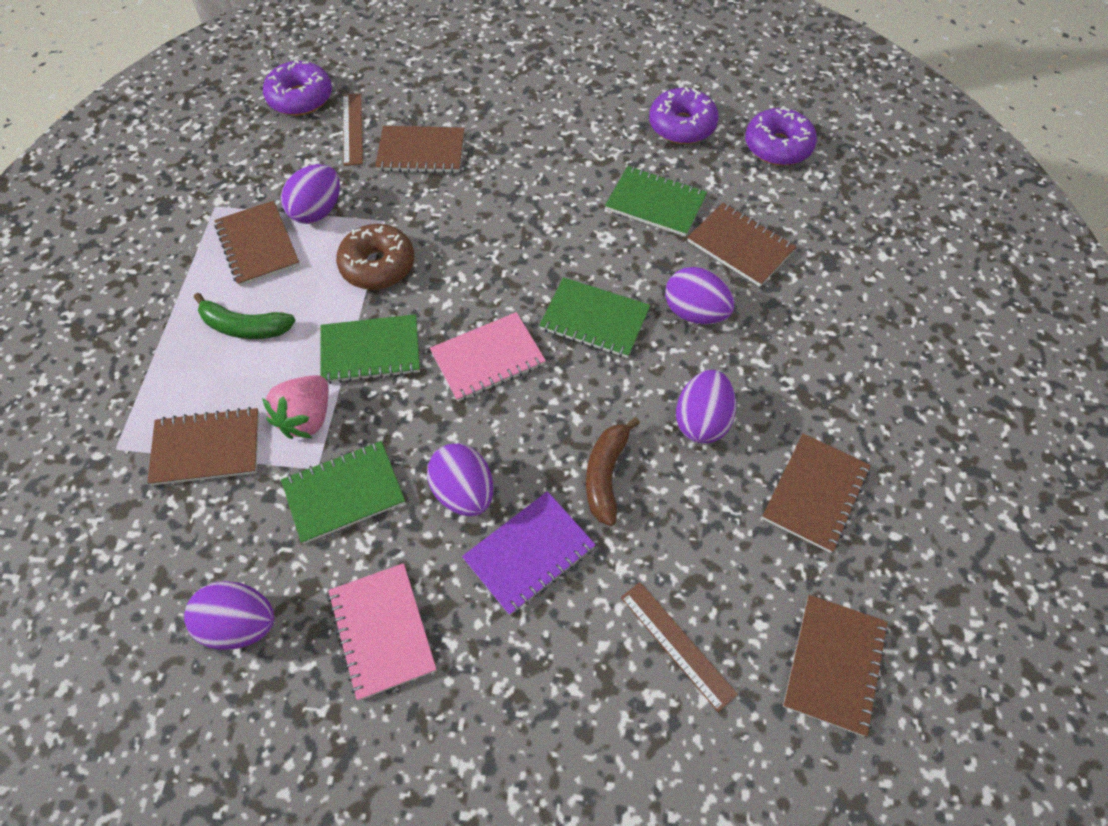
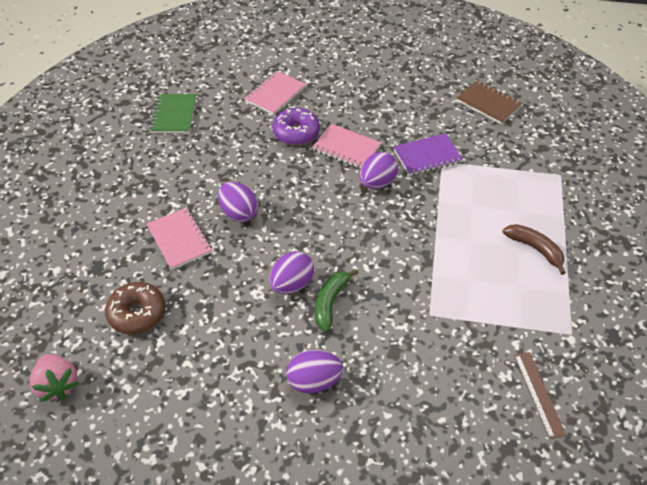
brown notebook: [147,407,259,485] [214,201,300,286] [375,126,464,173] [687,203,797,287] [762,433,871,553] [783,595,889,736] = 6 -> [456,80,523,124] = 1
brown ruler: [343,93,363,166] [621,582,738,712] = 2 -> [514,352,566,439] = 1
green notebook: [281,441,405,544] [321,314,420,384] [539,277,650,358] [605,166,707,237] = 4 -> [150,94,196,133] = 1
pink notebook: [328,563,437,700] [430,312,546,402] = 2 -> [147,208,212,270] [244,71,306,115] [312,124,381,169] = 3
purple donut: [263,59,332,116] [649,87,719,144] [745,106,817,166] = 3 -> [272,108,320,145] = 1
purple egg: [184,581,275,650] [281,164,340,224] [427,444,493,516] [665,267,734,325] [676,370,736,443] = 5 -> [218,182,258,222] [269,251,314,294] [286,350,343,394] [360,152,398,189] = 4

